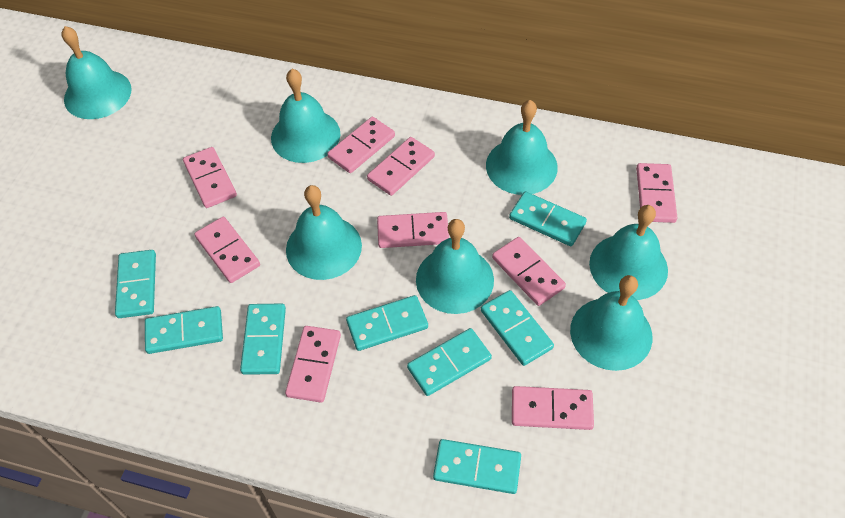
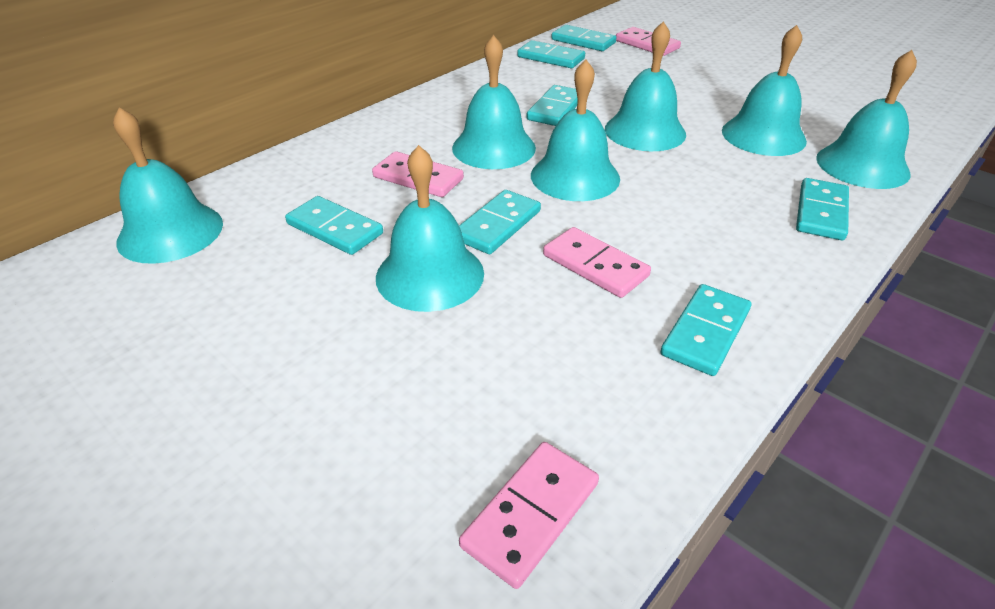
pink domino: [183,147,237,208] [194,217,260,283] [285,326,341,403] [327,117,395,173] [367,137,435,196] [377,212,449,248] [492,237,566,306] [512,386,594,430] [636,163,677,223] = 9 -> [372,151,464,197] [459,442,599,589] [543,227,651,298] [616,27,681,56] = 4
turquoise domino: [115,250,156,318] [145,306,223,354] [240,304,286,375] [346,295,428,351] [407,328,492,396] [433,439,521,494] [481,290,554,366] [509,191,587,246] = 8 -> [285,196,383,255] [459,190,541,254] [517,40,585,68] [526,85,577,126] [551,25,616,51] [661,284,751,376] [796,178,849,240] = 7

